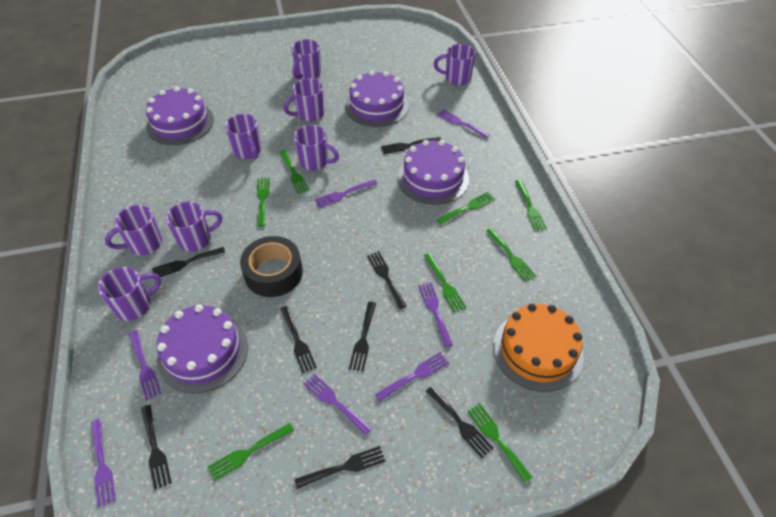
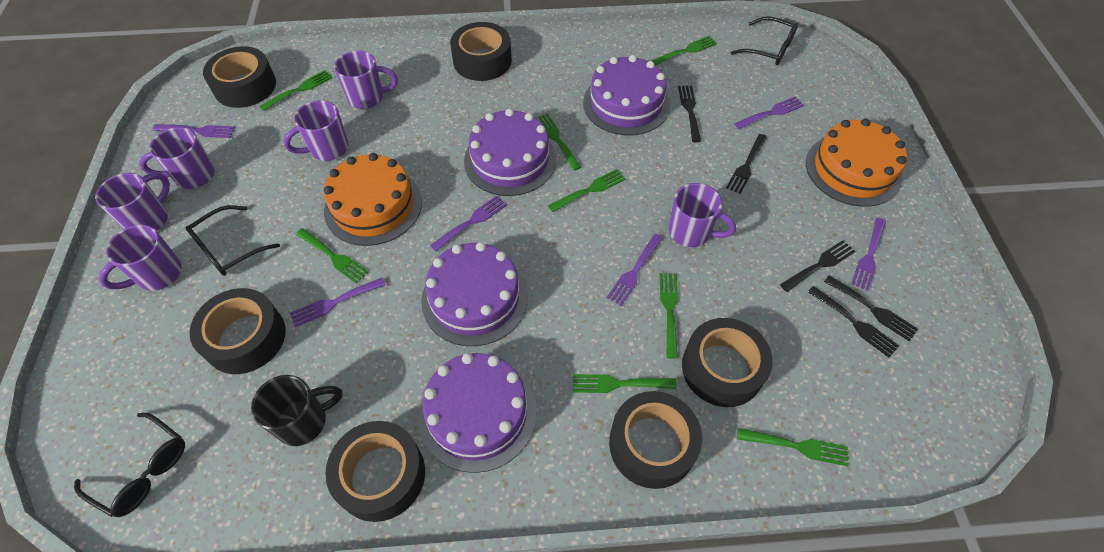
black fork: [141,405,172,490] [152,247,225,277] [280,306,317,373] [294,446,385,489] [349,302,376,371] [367,251,407,309] [381,137,441,154] [426,386,494,458] = 8 -> [678,86,701,142] [726,134,767,194] [780,240,855,292] [808,286,899,357] [824,275,918,341] = 5
black glasses: none = 0 -> [74,413,185,517] [185,205,280,276] [731,16,798,65] = 3
black mug: none = 0 -> [251,375,343,446] = 1
black tape: [240,236,303,297] = 1 -> [190,288,286,374] [203,46,276,108] [325,421,425,522] [450,22,512,81] [609,391,702,489] [682,318,773,407] = 6
orange cake: [493,304,584,392] = 1 -> [323,153,422,246] [806,119,907,207] = 2
purple fork: [91,419,116,507] [129,330,161,400] [303,374,372,436] [314,180,377,208] [375,352,449,402] [418,282,453,347] [437,109,489,138] = 7 -> [152,124,235,138] [290,277,386,327] [430,195,507,251] [607,234,663,306] [734,97,804,129] [851,218,886,291] = 6
purple mug: [98,267,161,321] [105,205,162,255] [166,202,222,252] [225,114,262,159] [283,78,324,122] [291,39,321,79] [294,125,339,171] [433,44,476,85] = 8 -> [95,173,170,231] [99,225,182,291] [139,127,215,189] [283,100,349,161] [334,51,398,109] [669,183,736,247] = 6

